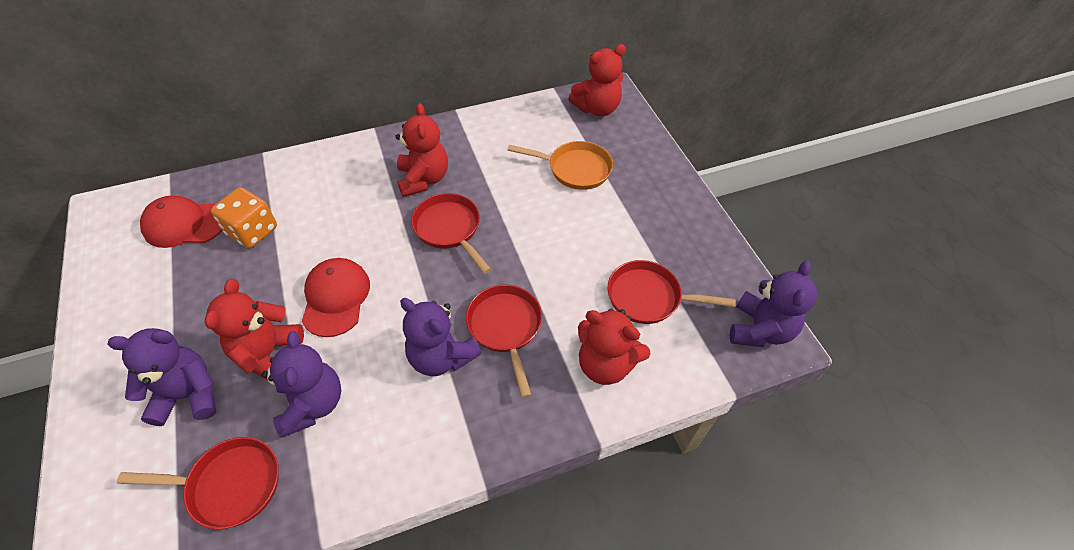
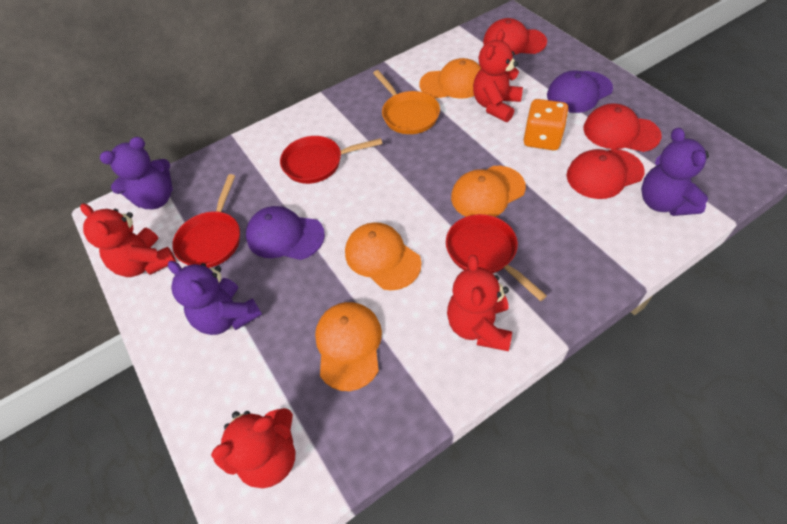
orange cap: none = 0 -> [315,302,382,391] [345,222,421,290] [420,58,481,99] [451,166,526,217] = 4
purple cap: none = 0 -> [246,206,325,260] [547,71,613,113] = 2
purple teddy bear: [107,328,216,426] [262,331,341,438] [400,298,482,376] [730,261,817,347] = 4 -> [100,137,173,209] [168,261,262,335] [641,127,709,216] = 3
red cap: [140,195,223,248] [302,258,370,337] = 2 -> [483,18,547,55] [567,149,645,199] [583,103,662,152] = 3
red pan: [117,437,279,529] [411,193,491,274] [466,285,542,398] [607,260,736,324] = 4 -> [172,174,240,268] [280,136,382,184] [446,214,547,301] = 3

